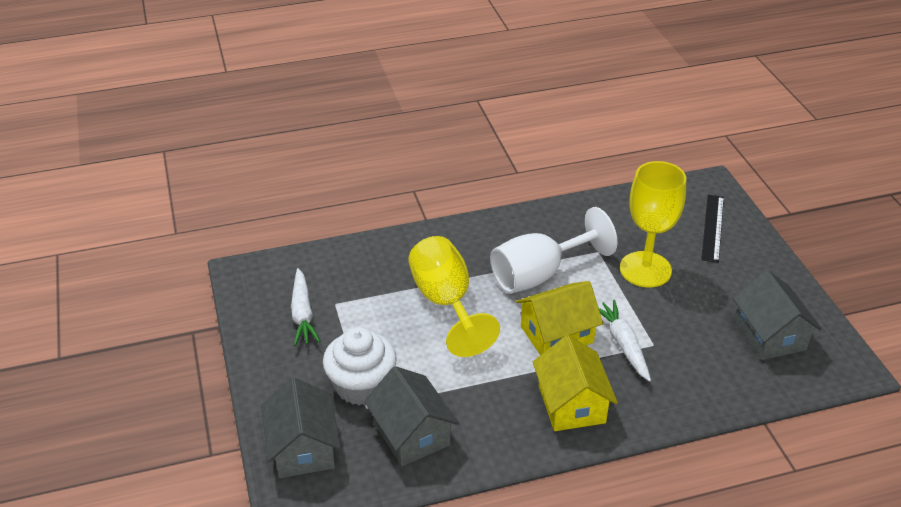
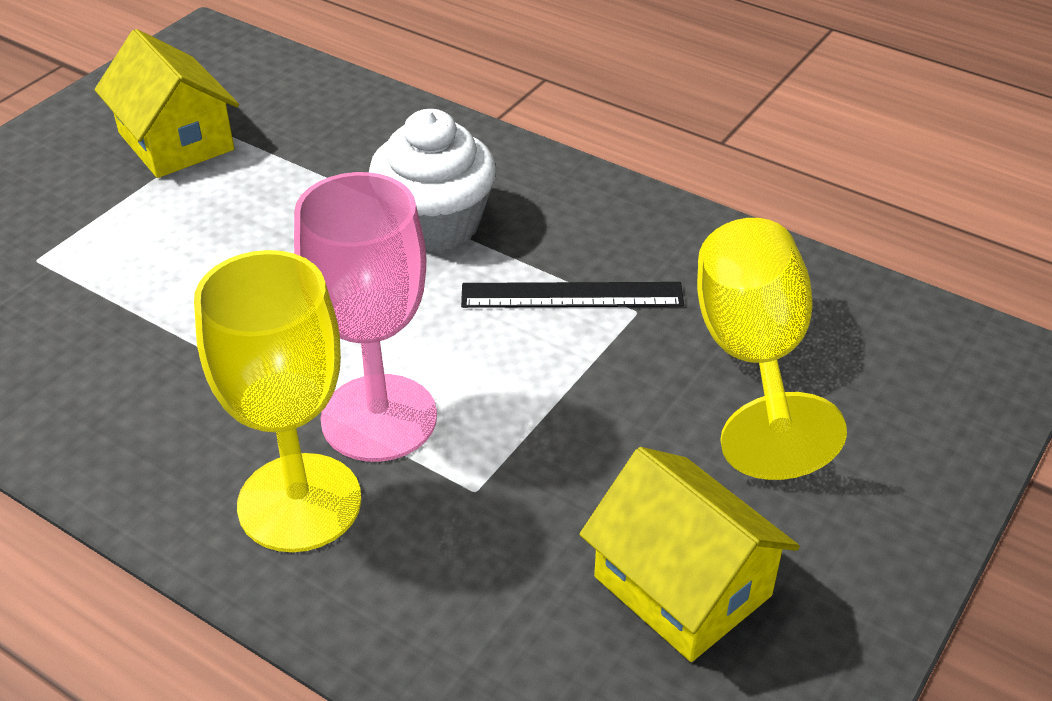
grey house: [261,377,341,478] [364,366,459,466] [733,270,822,360] = 3 -> none = 0
pink goblet: none = 0 -> [294,172,437,462] = 1
white carrot: [291,268,321,346] [599,300,651,382] = 2 -> none = 0
white goblet: [490,207,617,294] = 1 -> none = 0

